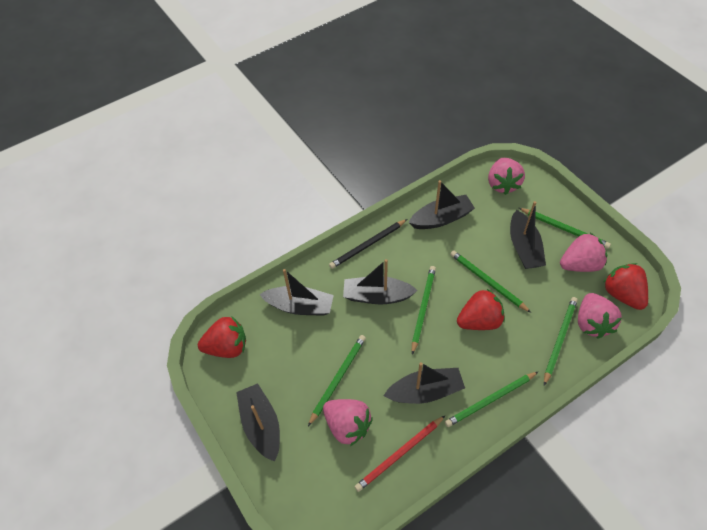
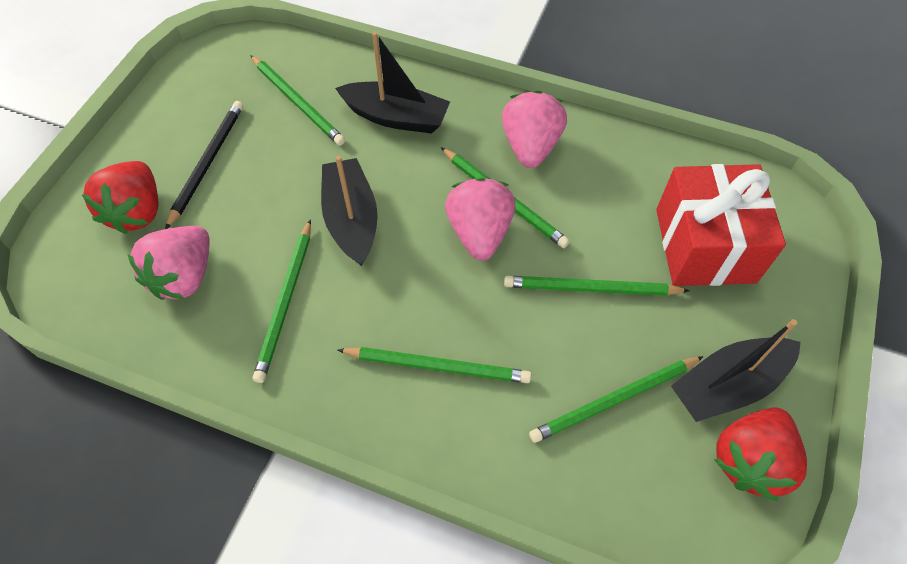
black boat: [236,383,280,462] [259,269,334,316] [343,259,418,305] [383,362,465,404] [409,180,475,229] [510,201,546,269] = 6 -> [321,156,378,266] [335,31,450,134] [671,319,801,422] = 3
pink strawberry: [323,399,373,446] [488,158,525,195] [560,233,607,272] [578,293,622,338] = 4 -> [128,226,209,300] [445,178,515,261] [502,90,567,168] = 3
red gift: none = 0 -> [656,164,786,286] = 1
red pencil: [355,416,445,492] = 1 -> none = 0
red strawberry: [198,316,246,358] [457,289,505,330] [603,263,648,310] = 3 -> [81,161,159,234] [714,408,807,501] = 2

